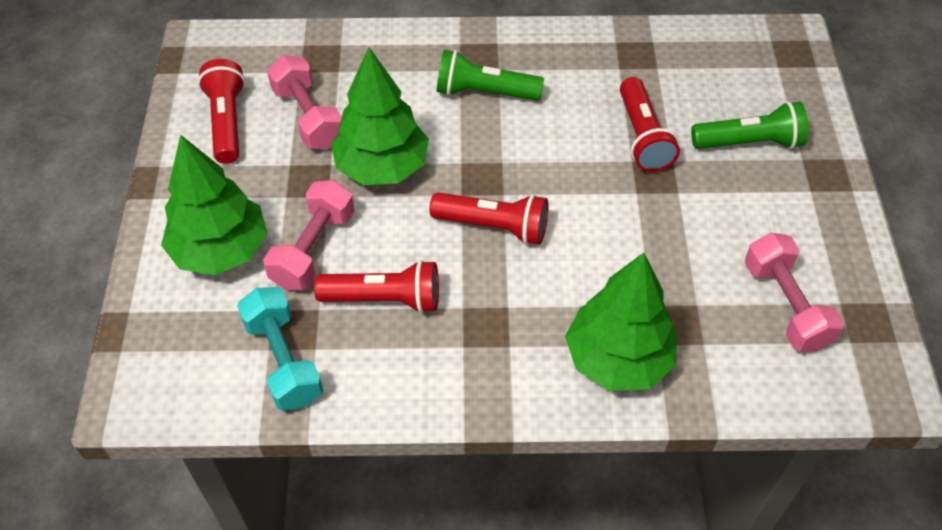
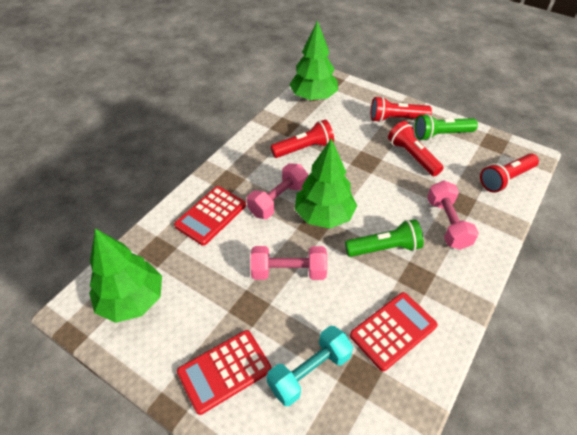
red calculator: none = 0 -> [174,186,246,246] [177,330,272,415] [350,292,437,371] = 3

